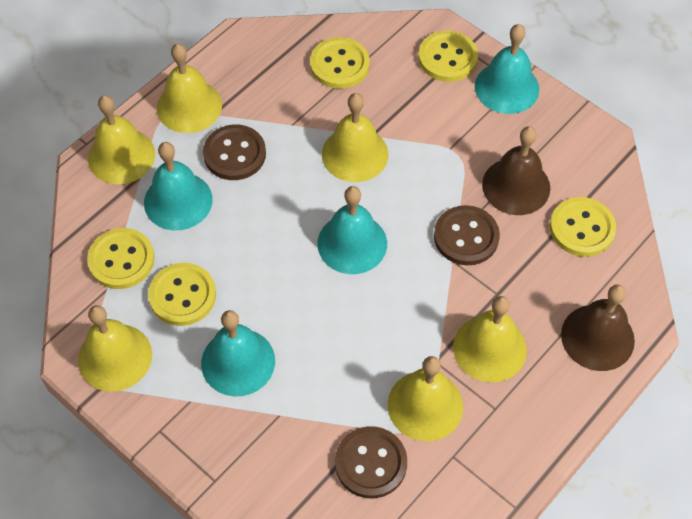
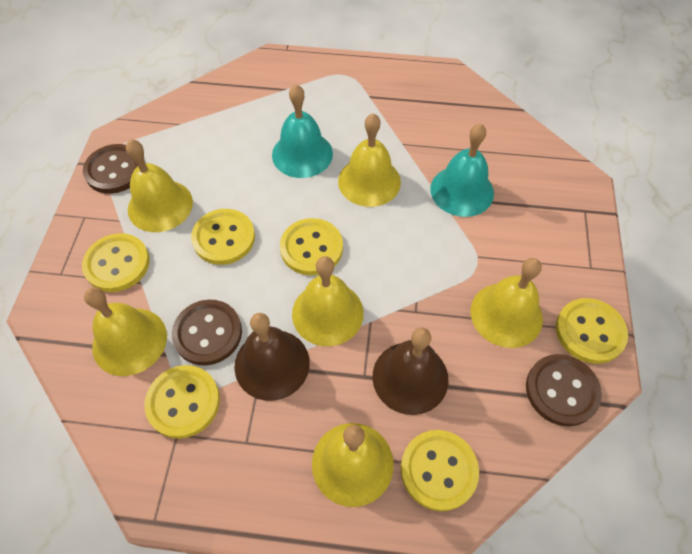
turquoise bell: [144,142,213,231] [201,310,275,397] [317,186,387,274] [475,24,539,114] = 4 -> [272,84,333,178] [430,123,494,217] = 2
yellow button: [87,228,155,289] [148,263,216,326] [310,37,370,89] [418,31,478,82] [550,197,616,257] = 5 -> [82,233,150,292] [144,365,220,439] [191,209,255,265] [280,218,343,275] [401,430,479,511] [556,298,628,364] = 6

